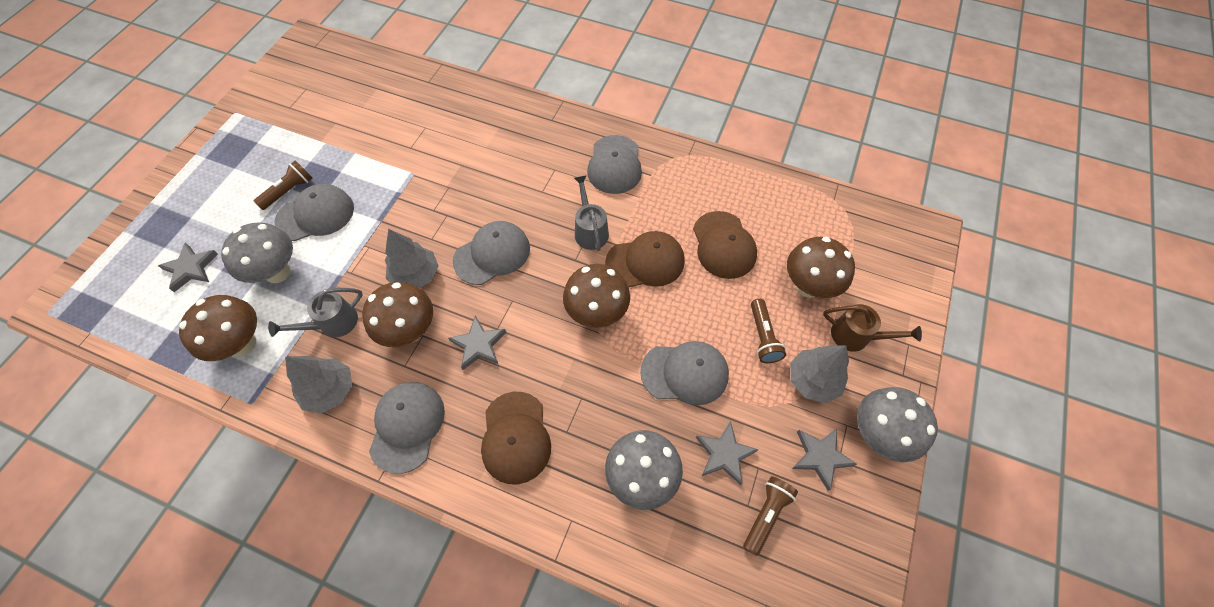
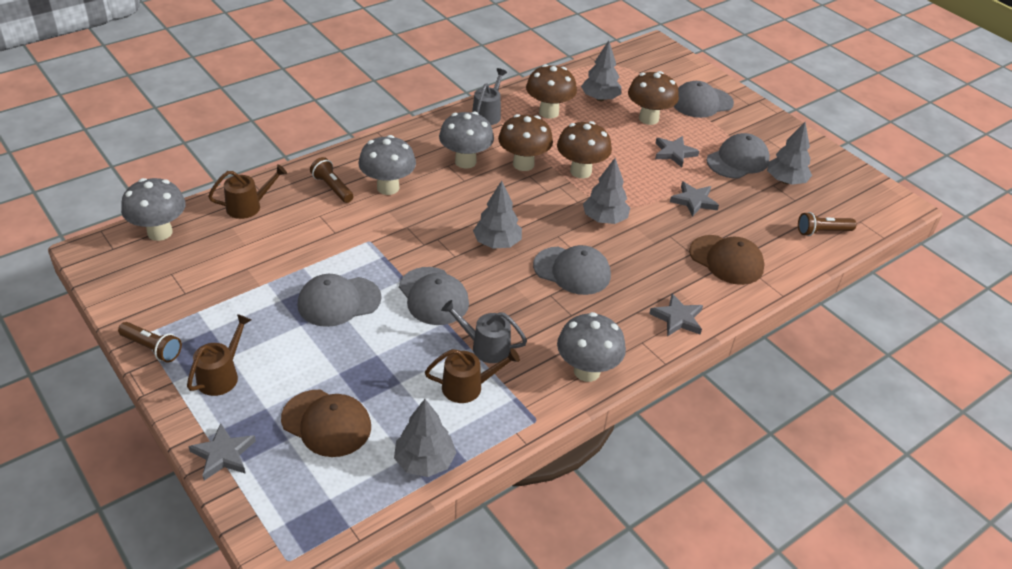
brown cap: [481,392,551,484] [605,231,685,288] [693,211,757,279] = 3 -> [281,390,371,457] [689,235,765,285] = 2
brown watering can: [823,304,922,352] = 1 -> [187,314,251,396] [208,164,287,219] [425,348,520,403] = 3
grey mushroom: [221,222,293,283] [605,430,683,510] [857,387,938,462] = 3 -> [121,178,186,241] [359,135,416,195] [439,111,494,169] [557,312,626,382] = 4
grey tree: [285,356,352,414] [385,229,439,288] [790,345,849,403] = 3 -> [394,399,457,477] [473,181,522,249] [581,40,621,101] [583,158,630,224] [767,122,812,185] = 5

